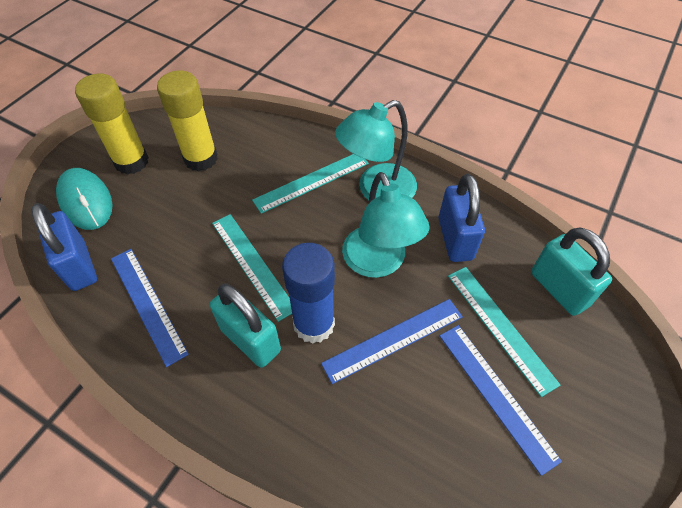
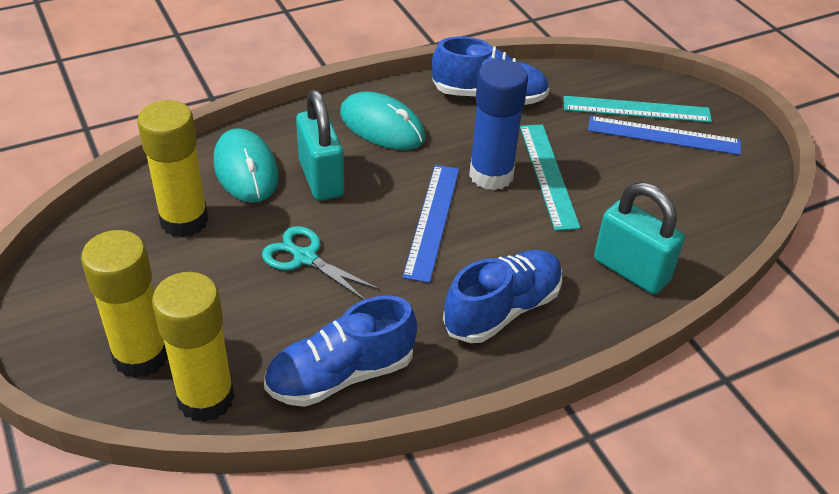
blue padlock: [31,203,97,291] [439,174,485,262] = 2 -> none = 0
blue ruler: [111,249,189,367] [321,299,463,384] [440,325,562,476] = 3 -> [402,165,459,283] [588,116,741,155] = 2
blue shoe: none = 0 -> [264,295,417,407] [432,37,549,105] [443,250,562,343] = 3
turquoise lamp: [335,100,417,200] [342,172,430,278] = 2 -> none = 0
turquoise mouse: [56,168,113,230] = 1 -> [214,128,279,203] [340,92,425,150] = 2
turquoise ruler: [212,214,292,322] [252,154,369,214] [448,267,560,397] = 3 -> [520,124,580,231] [564,96,712,122] = 2
turquoise scissors: none = 0 -> [262,226,380,300] = 1
yellow glue stick: [75,73,149,175] [157,71,218,172] = 2 -> [81,230,168,378] [137,100,209,238] [152,272,235,422] = 3

